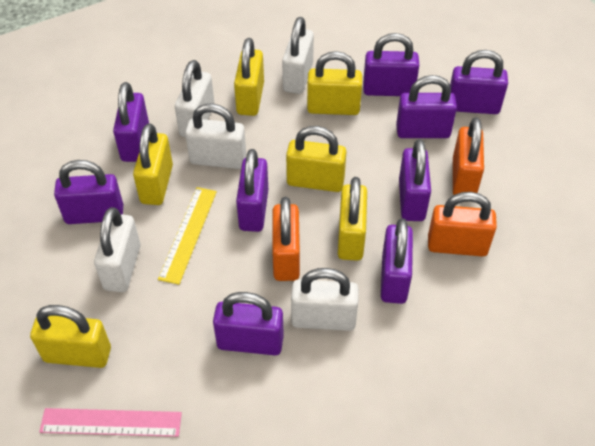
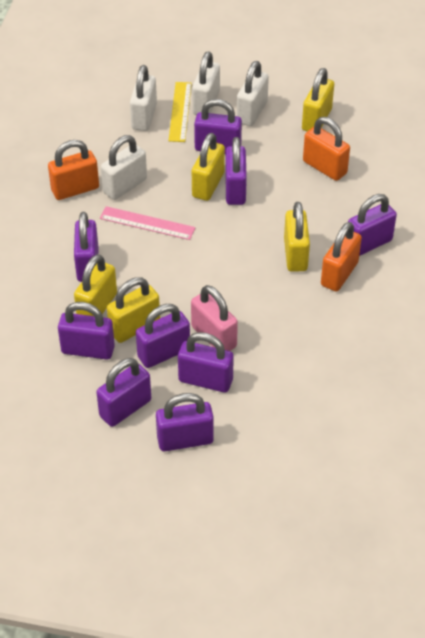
pink padlock: none = 0 -> [191,285,238,351] = 1
white padlock: [94,207,140,292] [175,60,214,137] [185,103,246,169] [282,17,314,94] [291,268,359,331] = 5 -> [101,135,147,200] [130,65,157,131] [192,51,220,115] [237,61,269,126] = 4
yellow padlock: [30,305,111,368] [133,123,173,205] [234,38,264,116] [286,126,346,192] [307,51,362,115] [338,177,367,261] = 6 -> [74,254,117,316] [107,277,160,343] [192,133,225,201] [284,202,310,272] [302,68,334,131] = 5

